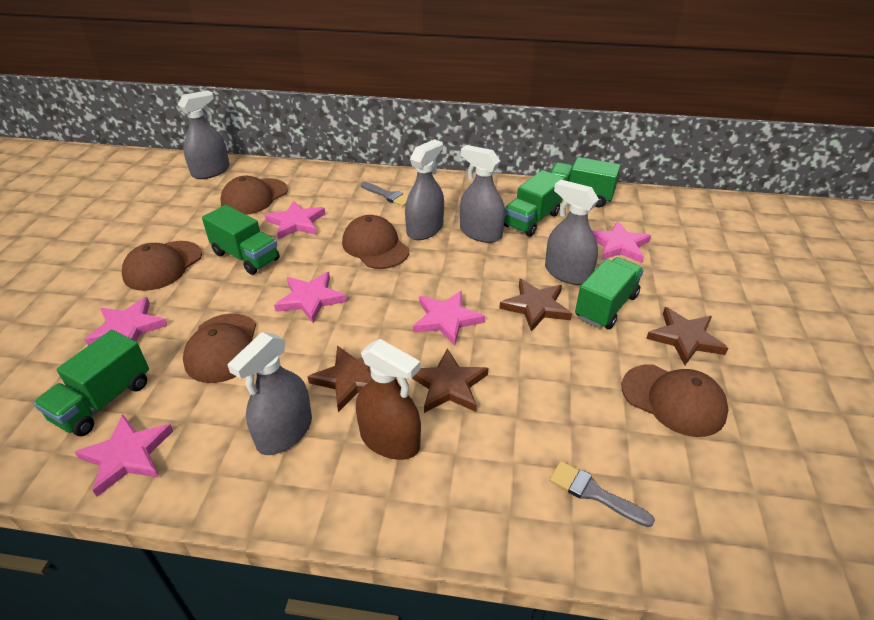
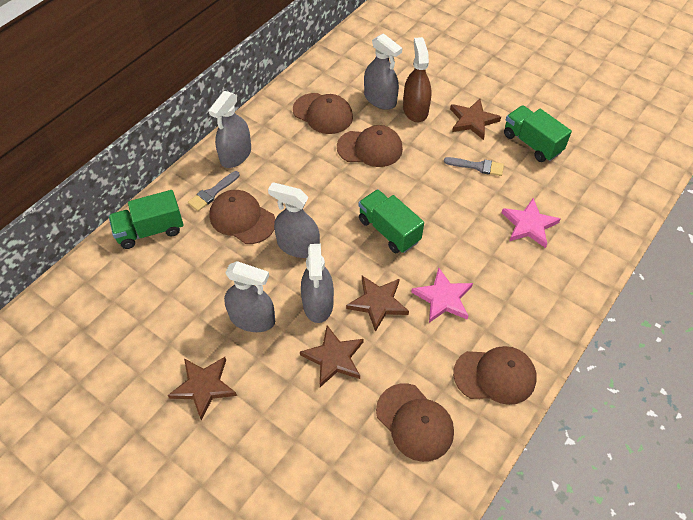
green truck: [34,330,149,436] [202,205,280,275] [504,170,565,237] [550,157,621,207] [575,257,644,329] = 5 -> [109,190,184,249] [358,189,424,253] [504,105,572,162] = 3
pink star: [74,414,173,497] [85,297,168,346] [265,200,325,240] [274,272,347,323] [413,291,485,346] [592,221,651,263] = 6 -> [411,267,473,323] [502,198,561,248] = 2

